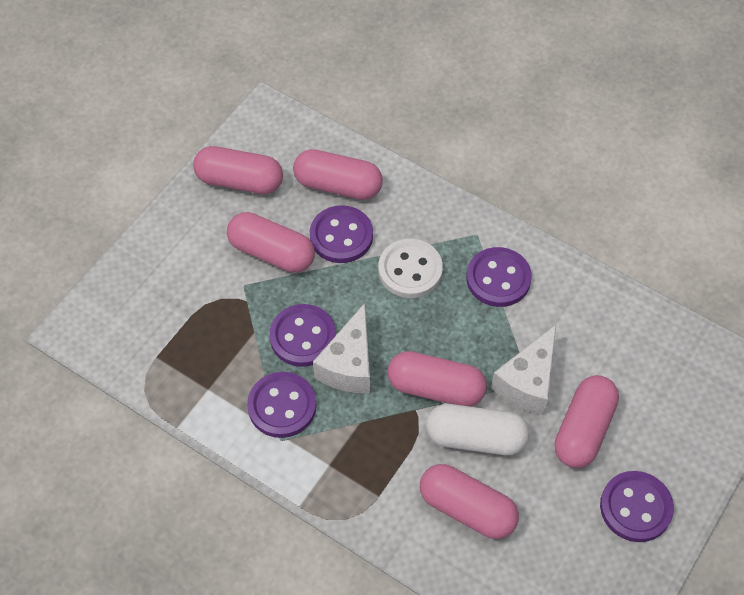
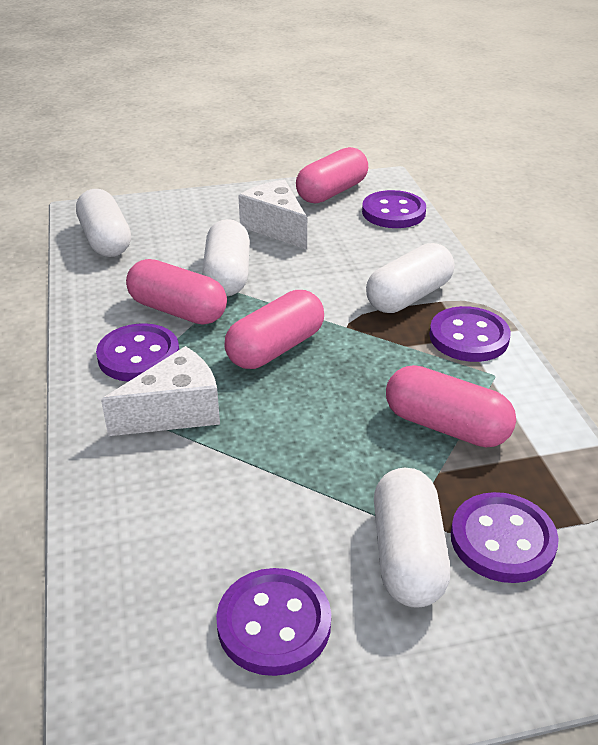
pink capsule: [193,146,283,194] [227,212,315,273] [293,149,383,200] [387,351,487,406] [420,464,519,539] [554,375,619,468] = 6 -> [126,259,227,325] [224,290,324,369] [296,147,368,204] [386,365,516,448] = 4
white button: [378,239,443,298] = 1 -> none = 0
white capsule: [426,404,529,455] = 1 -> [76,189,131,257] [202,219,250,296] [366,243,455,313] [374,468,450,608] = 4

